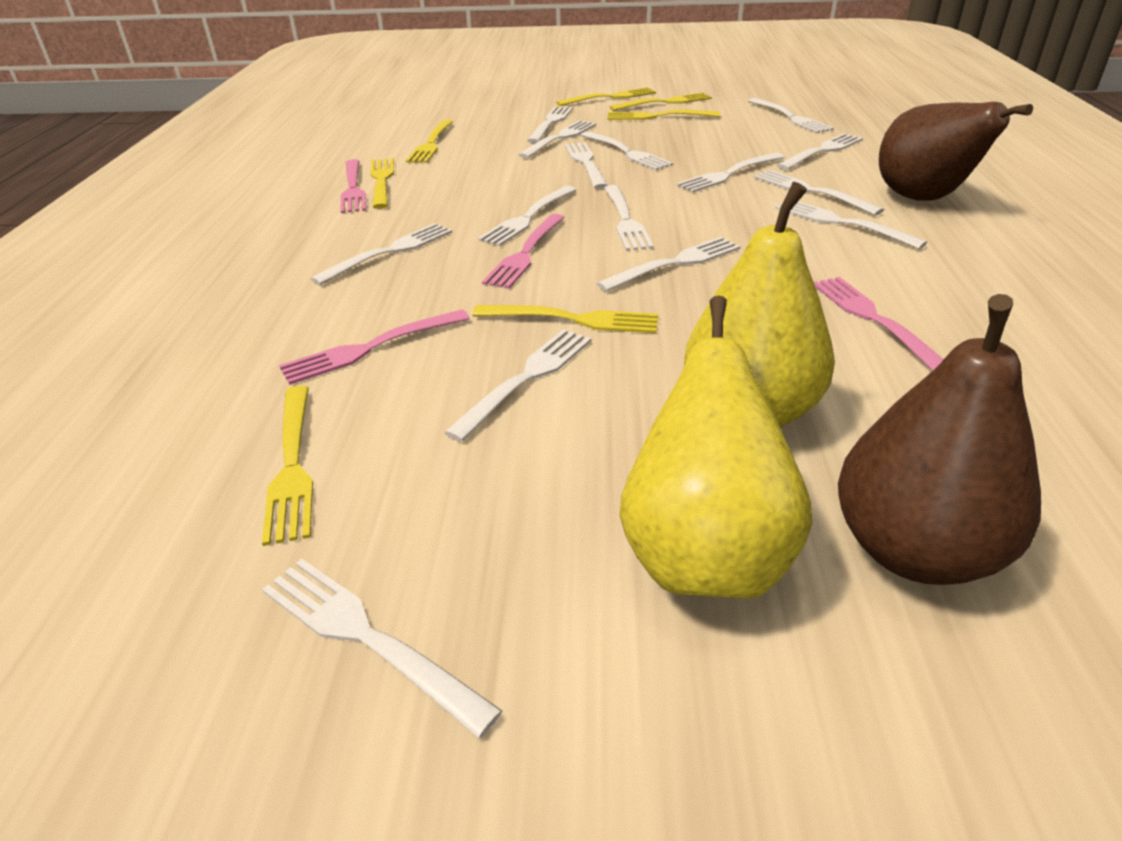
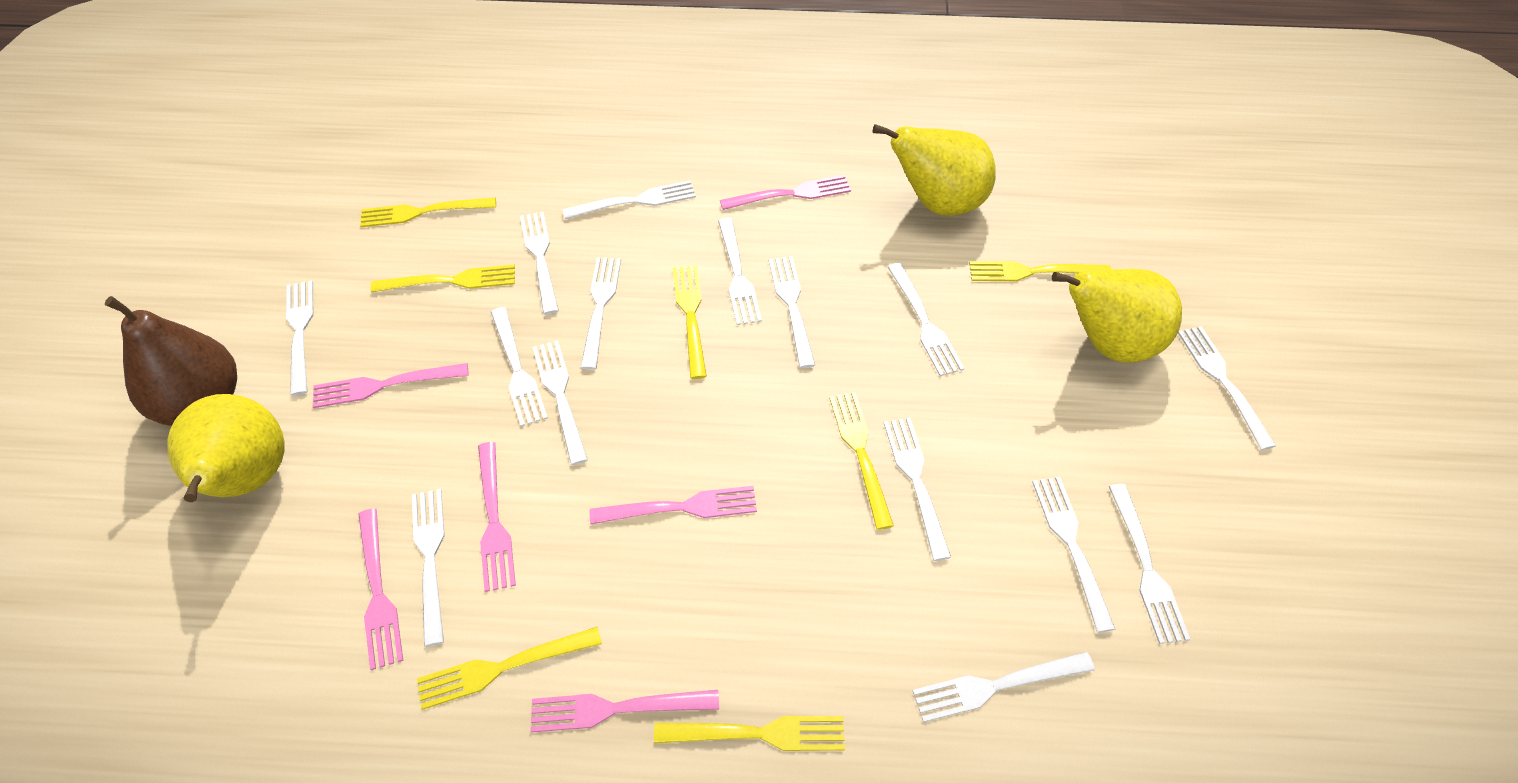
brown pear: [838,294,1041,585] [879,102,1033,201] = 2 -> [105,296,237,426] = 1
pink fork: [279,309,470,385] [341,159,366,213] [482,214,565,289] [814,277,944,371] = 4 -> [313,363,469,408] [358,508,403,670] [478,442,516,592] [530,690,719,733] [590,486,757,524] [720,175,851,210] = 6
yellow pear: [620,295,812,599] [684,182,835,427] = 2 -> [167,394,285,502] [873,124,996,216] [1052,269,1182,362] = 3

